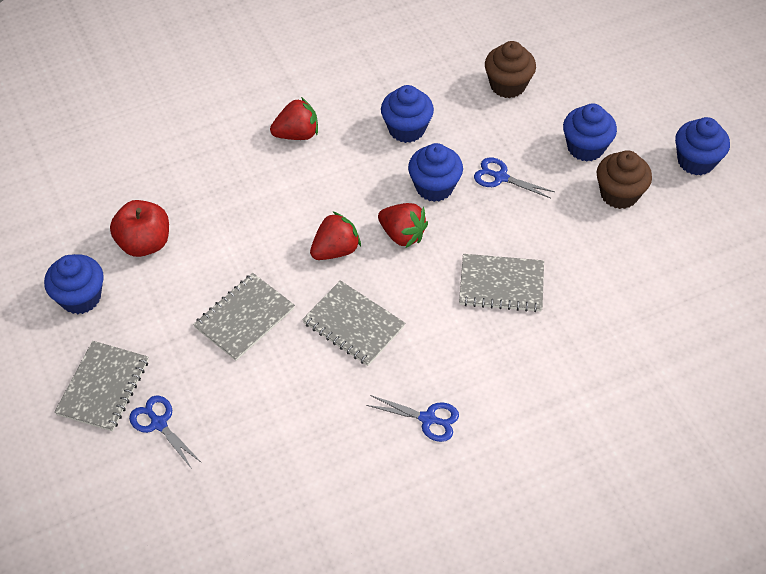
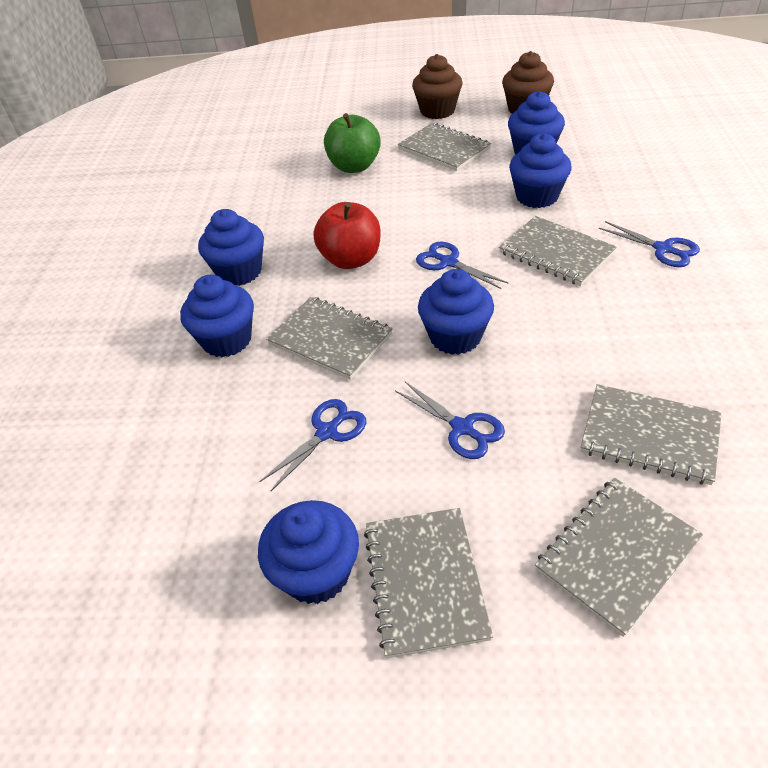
blue cupcake: [44,254,104,314] [381,85,434,143] [408,143,463,202] [563,103,617,162] [675,117,730,175] = 5 -> [180,275,254,357] [198,209,264,286] [258,500,359,604] [418,269,494,355] [508,91,565,155] [509,133,572,208] = 6
blue scissors: [129,395,202,469] [366,395,459,442] [474,158,555,199] = 3 -> [259,399,366,491] [395,382,505,459] [416,242,508,289] [599,221,700,267] = 4
green apple: none = 0 -> [324,113,381,173] = 1
grey notebook: [54,341,149,432] [193,273,295,361] [302,280,405,366] [459,254,544,312] = 4 -> [266,297,393,380] [364,508,493,658] [398,123,491,171] [499,216,617,286] [535,478,703,637] [581,384,721,485] = 6
red strawberry: [270,97,318,140] [310,211,361,260] [378,203,428,248] = 3 -> none = 0

